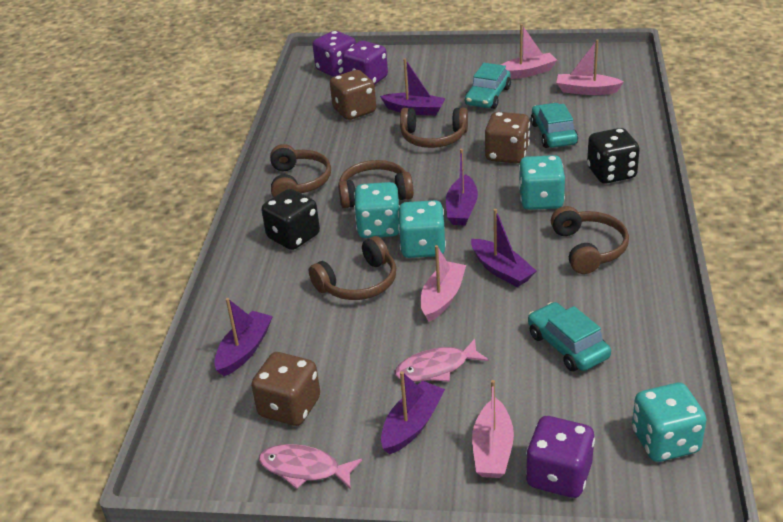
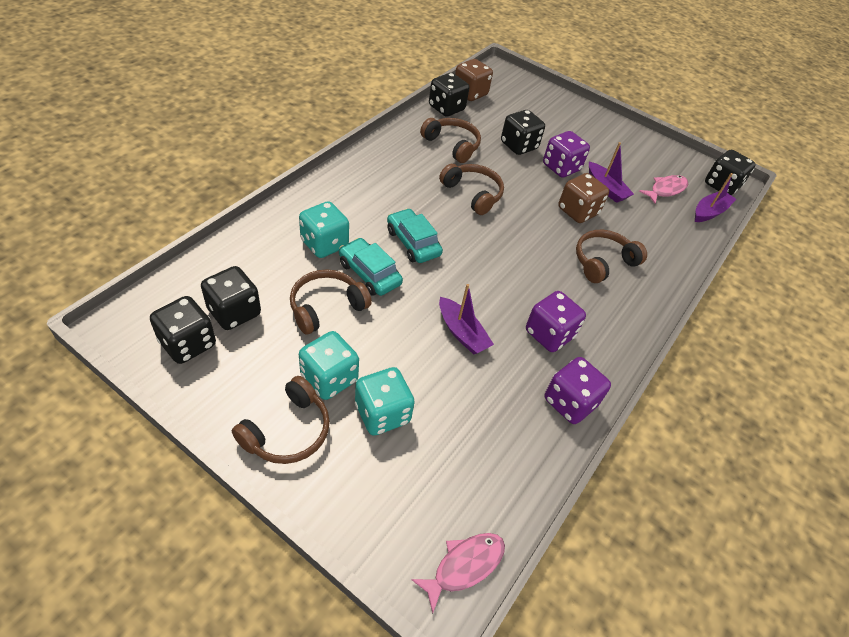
black dice: [262,189,320,250] [587,128,640,184] = 2 -> [150,296,216,364] [201,266,261,330] [429,73,469,117] [501,110,545,155] [705,150,756,195] = 5
brown dice: [251,352,320,426] [330,70,376,120] [485,112,530,164] = 3 -> [455,59,493,101] [558,173,609,223] = 2
pink boat: [421,245,466,322] [472,380,514,478] [501,24,557,79] [556,39,624,95] = 4 -> none = 0
purple boat: [214,298,273,376] [380,58,446,116] [381,371,445,455] [446,149,478,225] [471,209,536,287] = 5 -> [439,284,494,355] [589,142,634,203] [695,173,736,222] = 3
turquoise car: [465,63,511,109] [528,302,611,371] [531,103,578,148] = 3 -> [339,238,403,296] [387,208,443,263] = 2
turquoise dice: [354,182,400,238] [398,200,446,258] [519,155,565,210] [632,383,706,462] = 4 -> [299,201,349,258] [299,331,359,400] [355,367,415,436] = 3

